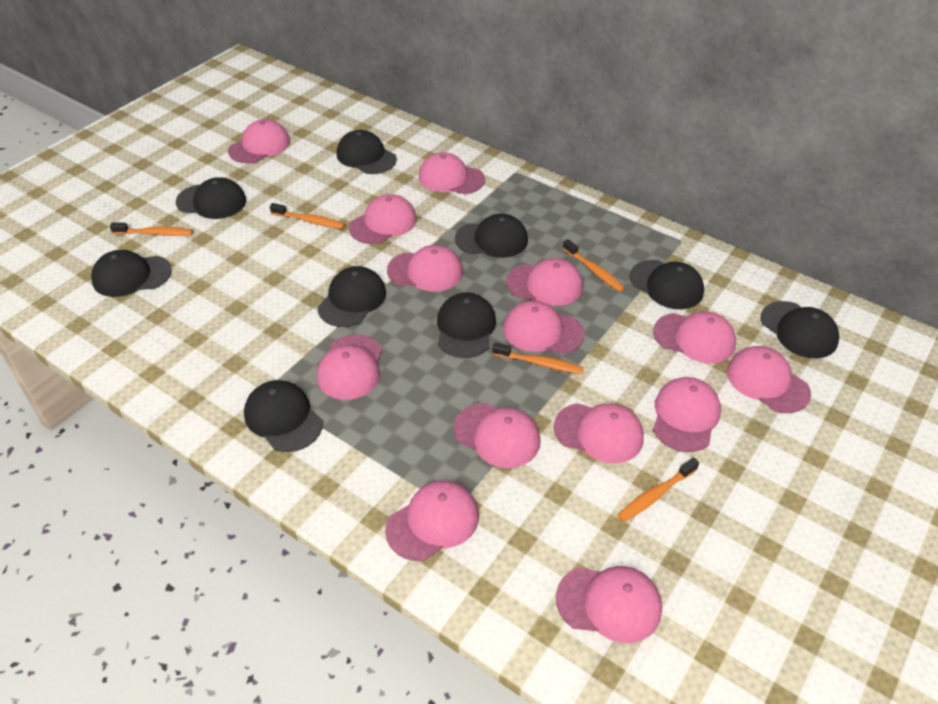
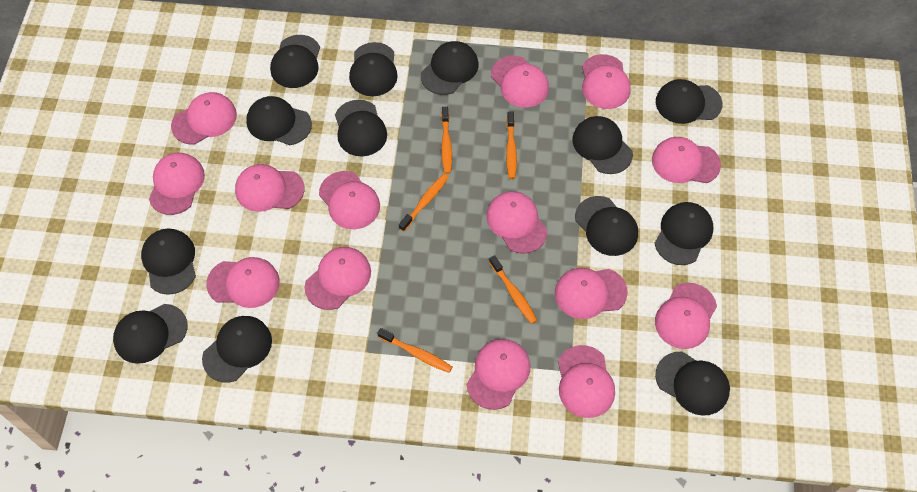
black cap: [91,250,172,297] [176,177,246,219] [244,380,323,452] [317,266,386,327] [337,130,397,174] [437,292,496,358] [455,214,528,258] [629,260,704,309] [761,301,839,358] = 9 -> [113,304,188,364] [141,229,196,295] [202,316,272,383] [246,96,312,145] [270,35,320,88] [335,100,387,156] [349,42,398,96] [421,41,478,95] [572,116,633,174] [575,196,638,256] [655,202,713,265] [655,352,730,416] [656,79,723,124] = 13

